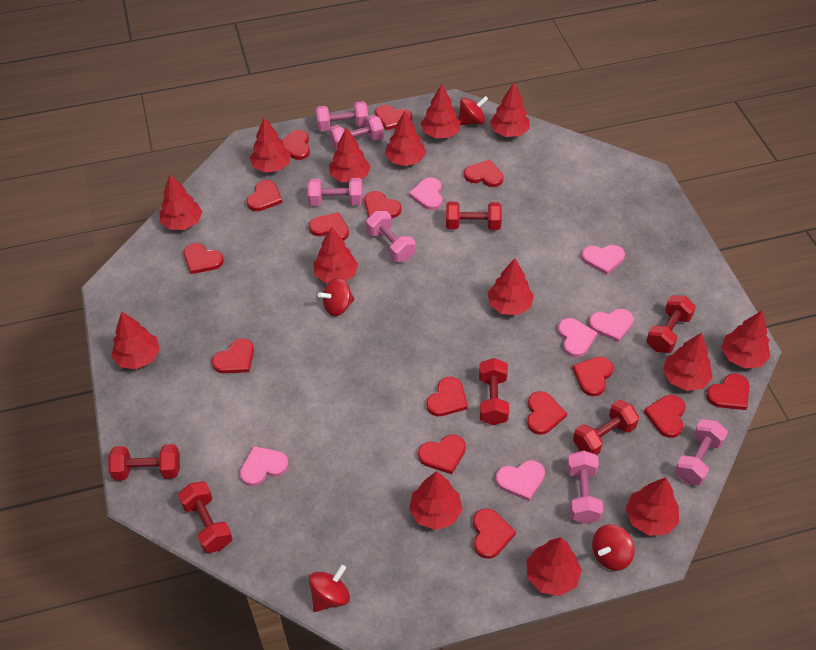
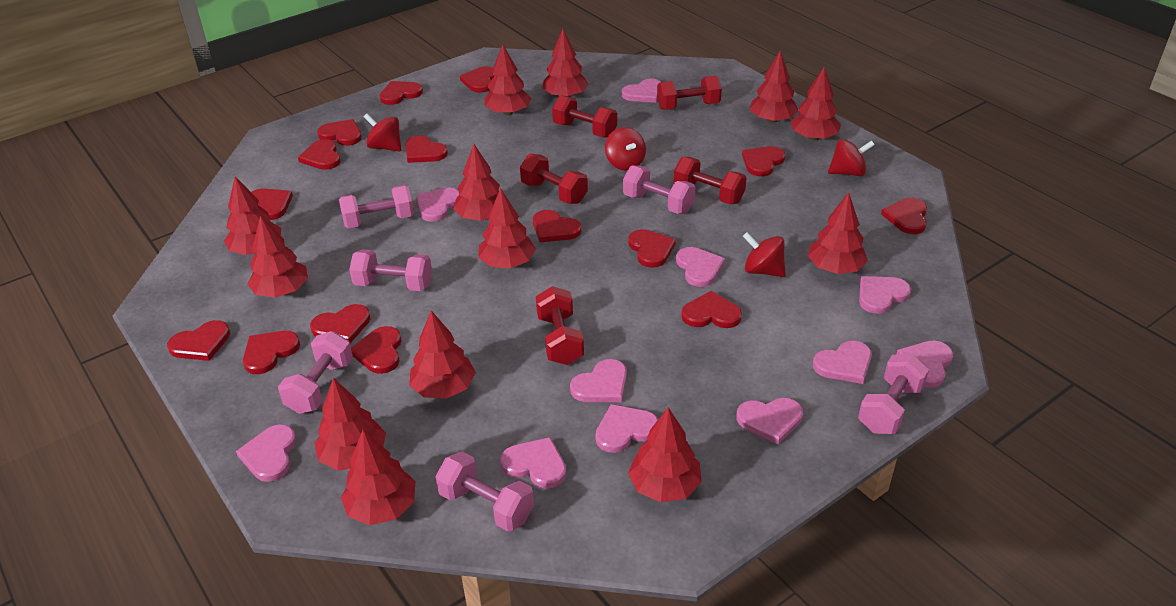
pink heart: [240,446,289,486] [409,178,443,210] [496,460,545,501] [558,318,598,357] [582,245,625,275] [589,309,634,342] = 6 -> [236,424,296,482] [417,188,460,222] [500,437,566,489] [570,359,627,402] [595,404,658,453] [622,79,661,103] [676,247,725,287] [736,398,803,444] [813,341,872,384] [859,276,911,314] [896,341,953,388] = 11
red dumbbell: [108,444,180,481] [178,481,233,553] [446,202,502,230] [479,358,509,425] [573,400,639,455] [646,295,696,353] = 6 -> [520,154,588,204] [536,286,584,365] [552,96,617,138] [657,76,722,110] [674,157,746,204] = 5
red tree: [111,311,160,369] [160,175,202,230] [250,117,291,173] [313,227,358,283] [329,127,370,182] [385,111,426,166] [409,471,463,530] [421,84,461,138] [488,258,534,315] [490,83,530,137] [526,537,582,596] [625,477,679,536] [663,333,712,391] [721,311,770,368] = 14 -> [224,176,281,255] [247,216,308,298] [315,378,386,471] [341,430,415,525] [409,311,476,399] [453,144,500,221] [478,188,536,268] [484,44,531,115] [542,29,589,97] [628,407,702,502] [749,51,798,123] [790,68,841,141] [808,192,868,274] = 13

